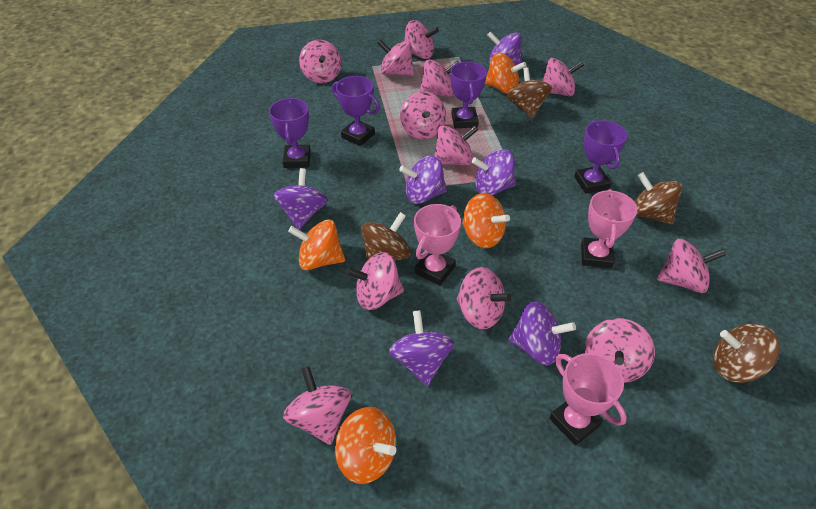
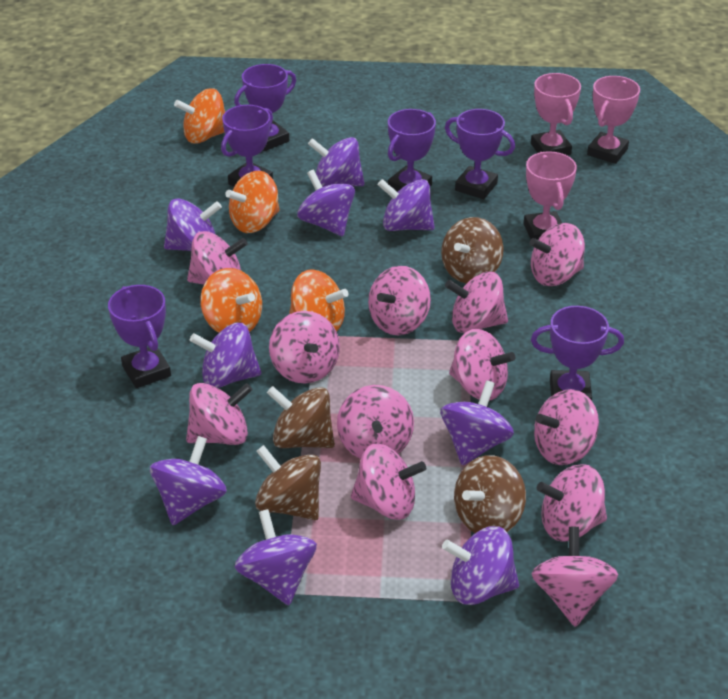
purple spinning top: [273,168,328,230] [389,310,454,386] [399,155,447,204] [472,149,516,196] [487,31,522,66] [508,301,576,366] = 6 -> [150,436,227,525] [164,199,222,251] [190,323,261,388] [235,509,317,605] [297,170,355,236] [308,137,365,187] [377,179,435,231] [440,380,514,465] [442,526,519,605] = 9
purple trophy: [269,98,311,168] [332,76,380,146] [450,61,487,128] [574,120,628,194] = 4 -> [108,285,171,388] [221,105,273,187] [234,64,296,151] [388,109,436,192] [445,109,515,199] [531,306,624,401] = 6

